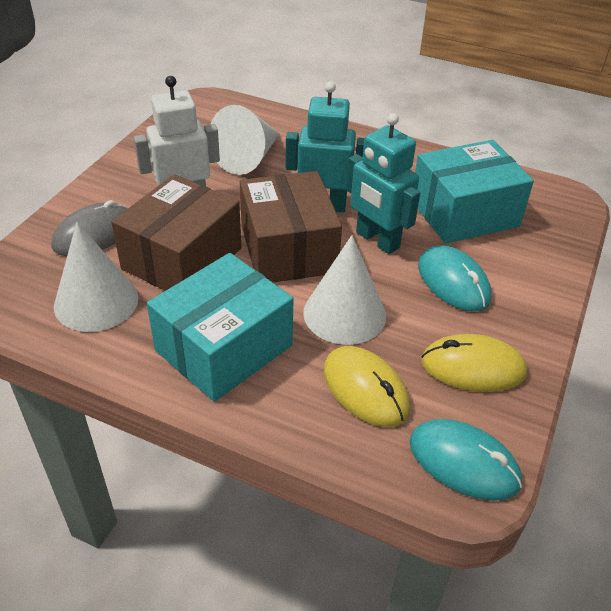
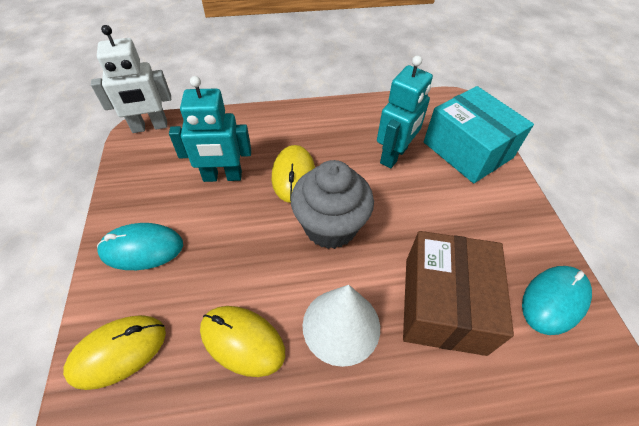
brown box: [111,174,241,291] [240,171,342,283] = 2 -> [403,231,514,356] = 1
grey cupcake: none = 0 -> [291,160,374,249] = 1
grey mouse: [51,200,128,256] = 1 -> none = 0
turquoise box: [147,253,294,402] [415,140,534,244] = 2 -> [424,86,534,183] = 1
white cone: [54,222,138,332] [211,105,280,175] [303,235,386,345] = 3 -> [302,285,380,367] = 1
yellow mouse: [324,346,410,427] [421,334,527,392] = 2 -> [63,315,166,390] [200,306,285,377] [272,145,315,203] = 3

